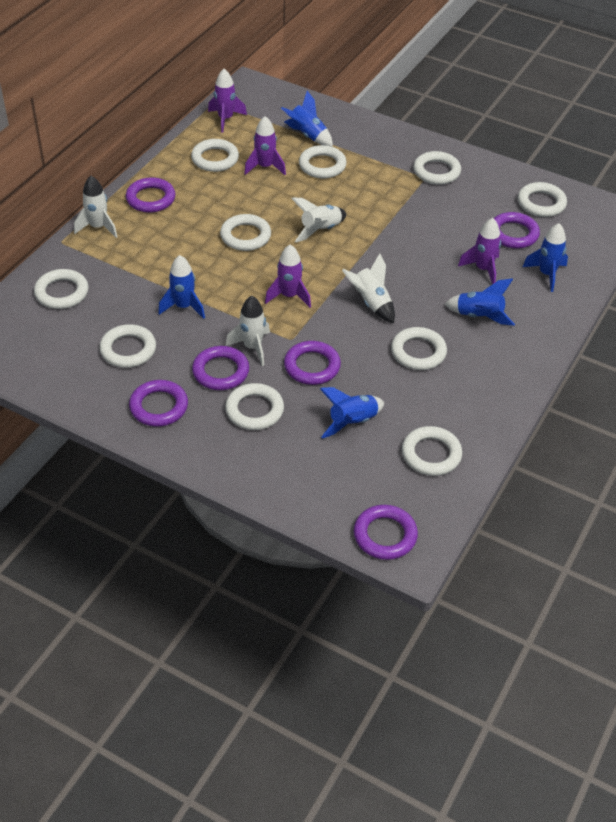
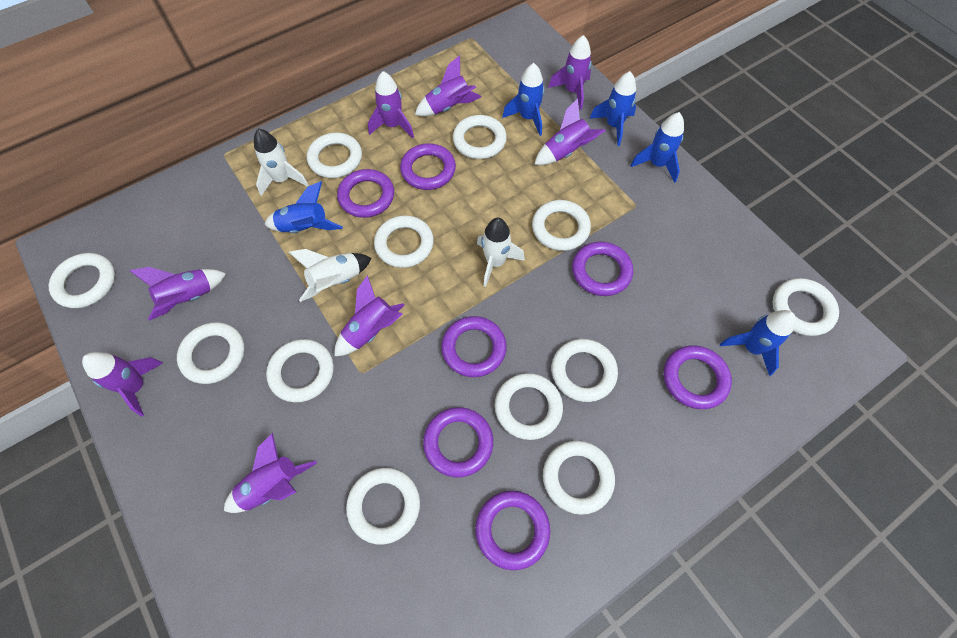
purple ring: [126,177,175,213] [129,380,188,427] [192,346,249,390] [284,341,341,385] [354,505,418,560] [493,212,540,248] = 6 -> [337,169,394,218] [400,143,456,190] [423,407,493,477] [441,316,507,377] [475,491,550,570] [572,242,633,296] [664,345,732,409] = 7
purple rocket: [208,69,247,133] [244,116,286,175] [265,245,311,308] [458,218,501,284] = 4 -> [82,352,163,417] [129,267,226,321] [224,433,317,513] [334,275,405,356] [368,71,414,138] [415,55,481,116] [534,98,605,165] [548,35,592,110] = 8
white ring: [34,269,89,309] [99,324,156,368] [191,139,239,172] [220,214,271,251] [225,383,284,430] [299,145,347,178] [391,327,447,370] [402,426,462,476] [413,151,461,185] [518,182,567,217] = 10 -> [48,253,115,308] [177,322,245,384] [266,339,334,402] [307,133,362,178] [346,468,420,545] [374,215,434,268] [453,115,507,159] [495,373,563,440] [532,200,591,251] [543,441,615,515] [551,339,618,402] [773,278,839,336] = 12
white rocket: [74,176,117,238] [226,296,270,366] [291,197,346,242] [342,253,395,323] = 4 -> [254,129,308,196] [289,249,371,302] [477,218,525,287] = 3

